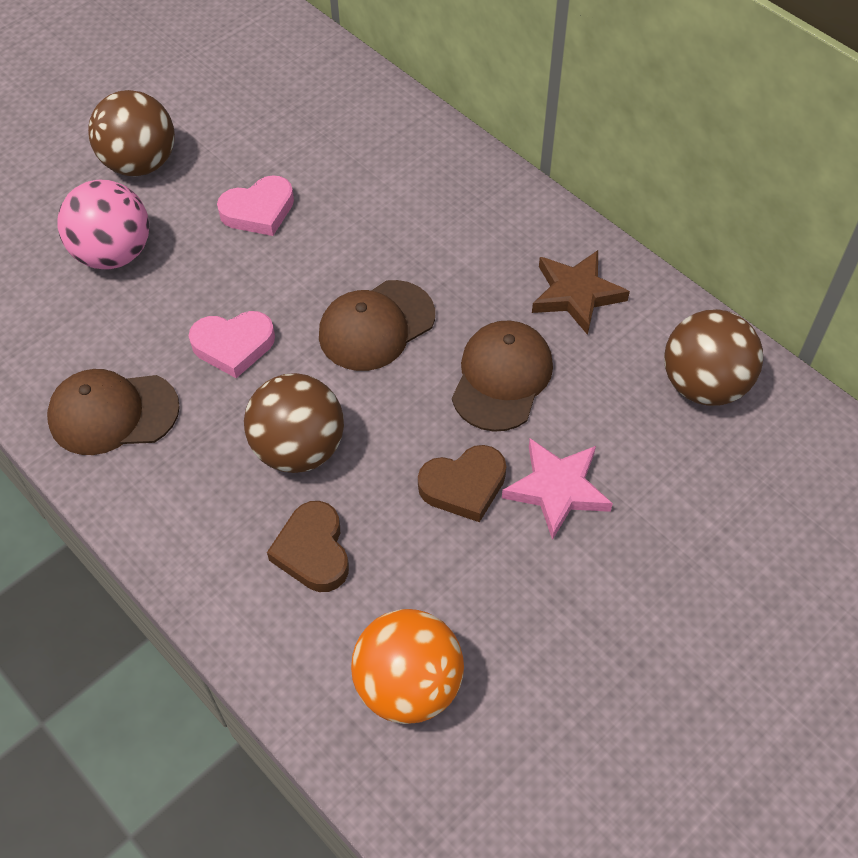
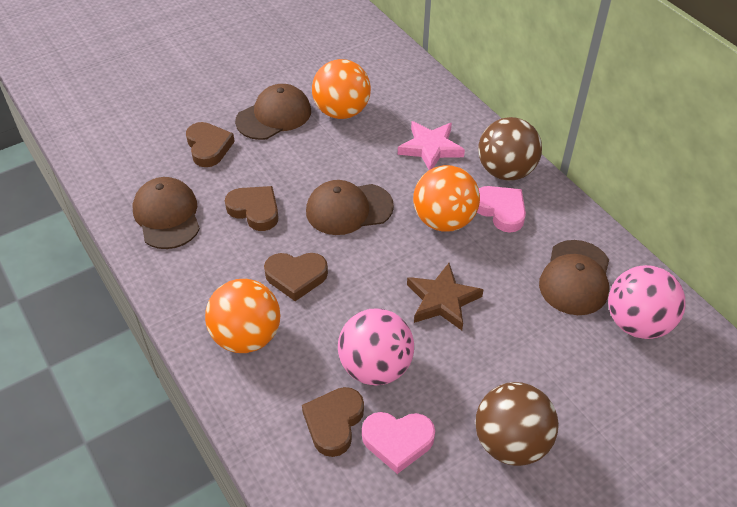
brown ball: [88,90,175,176] [244,373,344,473] [664,309,763,406] = 3 -> [475,382,559,466] [478,117,542,181] = 2
brown cap: [47,369,180,455] [319,280,435,371] [452,320,553,432] = 3 -> [132,177,200,249] [235,84,311,140] [306,180,394,235] [539,240,609,315] = 4
brown heart: [267,501,349,592] [418,445,506,522] = 2 -> [186,122,235,167] [225,186,279,231] [264,253,328,301] [302,387,364,457] = 4
orange ball: [351,609,464,724] = 1 -> [205,279,281,353] [312,59,371,119] [413,165,480,232] = 3
pink ball: [57,180,149,270] = 1 -> [338,309,414,386] [608,265,686,339] = 2

